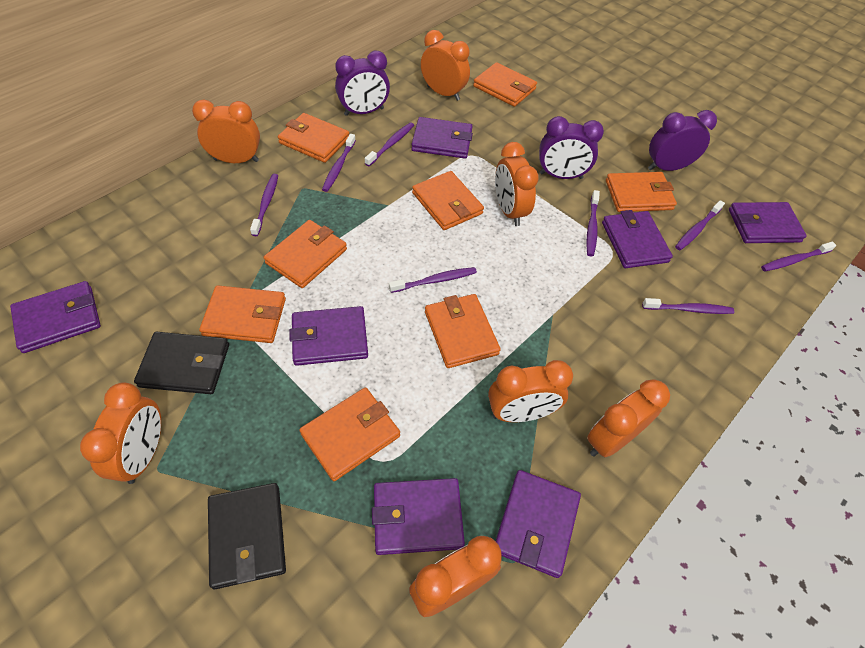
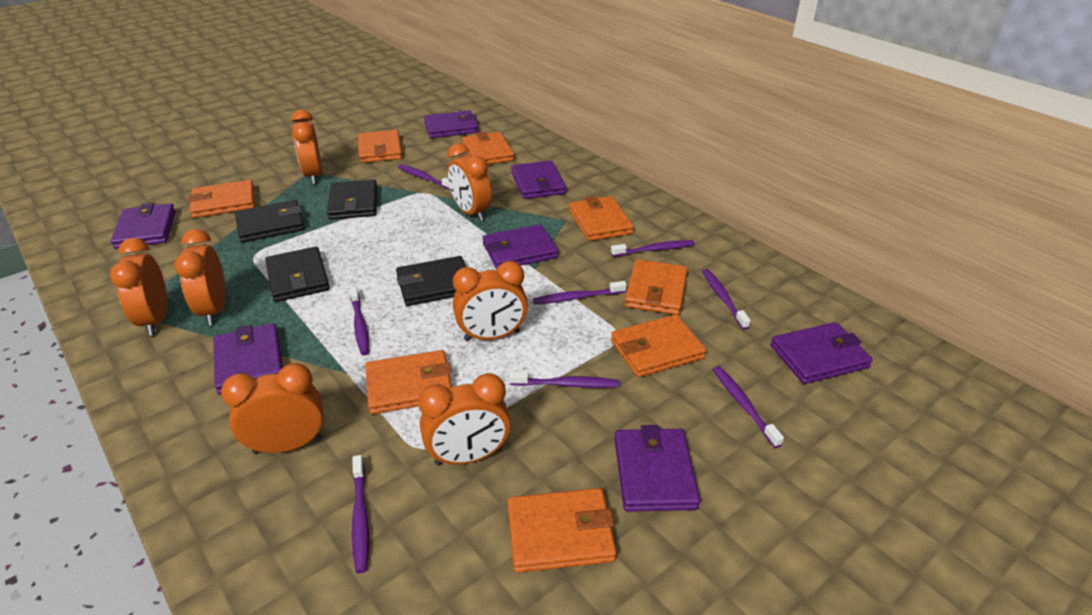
black wallet: [134,332,229,394] [208,483,286,589] = 2 -> [235,200,305,243] [265,247,330,302] [327,180,377,220] [396,256,466,306] = 4
purple clock: [335,51,390,116] [539,116,604,179] [648,110,717,171] = 3 -> none = 0

